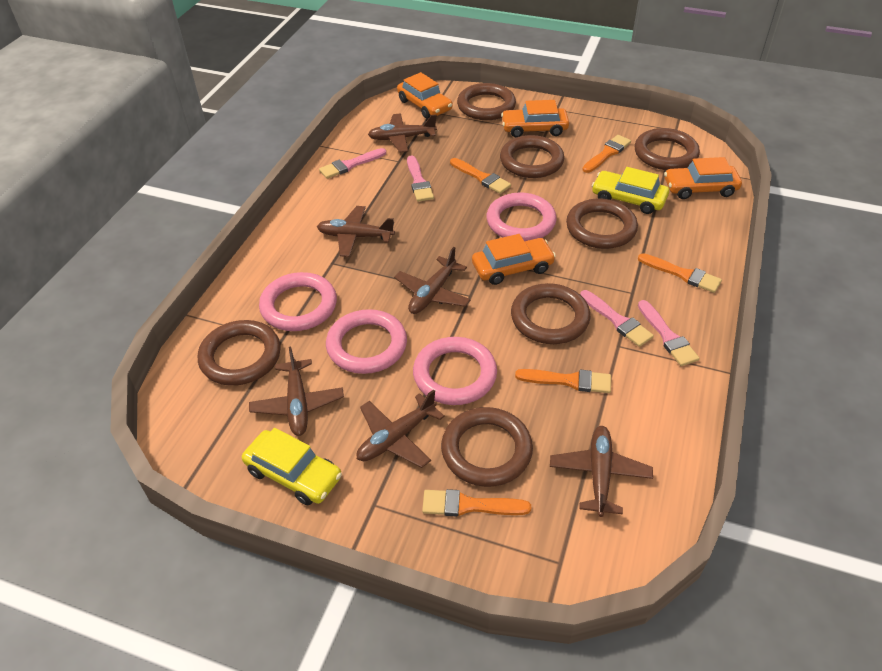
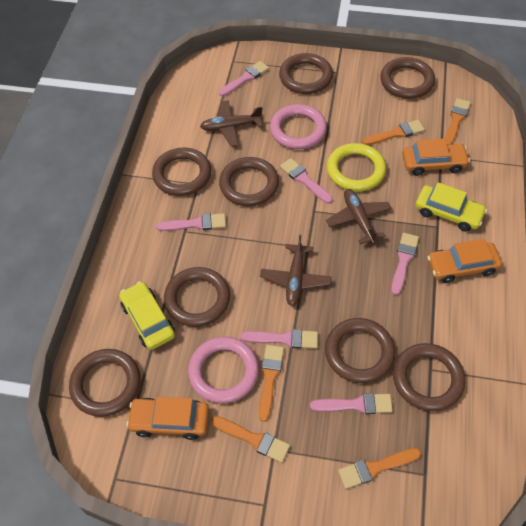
brown plane: [249,347,344,436] [317,206,395,257] [356,389,445,468] [368,114,437,152] [394,247,471,314] [550,426,653,517] = 6 -> [200,100,263,146] [260,235,331,306] [326,189,392,244] = 3
brown ring: [198,320,281,386] [441,407,533,487] [457,83,516,120] [500,135,564,178] [511,283,590,344] [566,199,638,249] [635,128,700,170] = 7 -> [69,349,141,417] [152,147,211,196] [164,267,230,327] [219,157,279,206] [279,53,333,94] [325,318,395,383] [381,57,435,99] [393,343,465,411] = 8
orange car: [397,72,452,118] [472,234,556,285] [501,100,569,138] [664,157,742,199] = 4 -> [126,397,209,440] [402,138,470,176] [427,239,502,283] = 3
pink brush: [319,148,386,179] [407,155,434,202] [580,290,654,347] [638,300,700,366] = 4 -> [156,213,226,231] [219,61,269,96] [241,329,318,349] [280,158,333,204] [310,393,393,414] [391,233,419,295] = 6
pink ring: [259,272,337,331] [326,309,407,374] [413,337,497,405] [486,193,557,241] = 4 -> [188,337,259,403] [270,104,327,149] = 2
yellow ring: none = 0 -> [327,143,386,192] = 1

